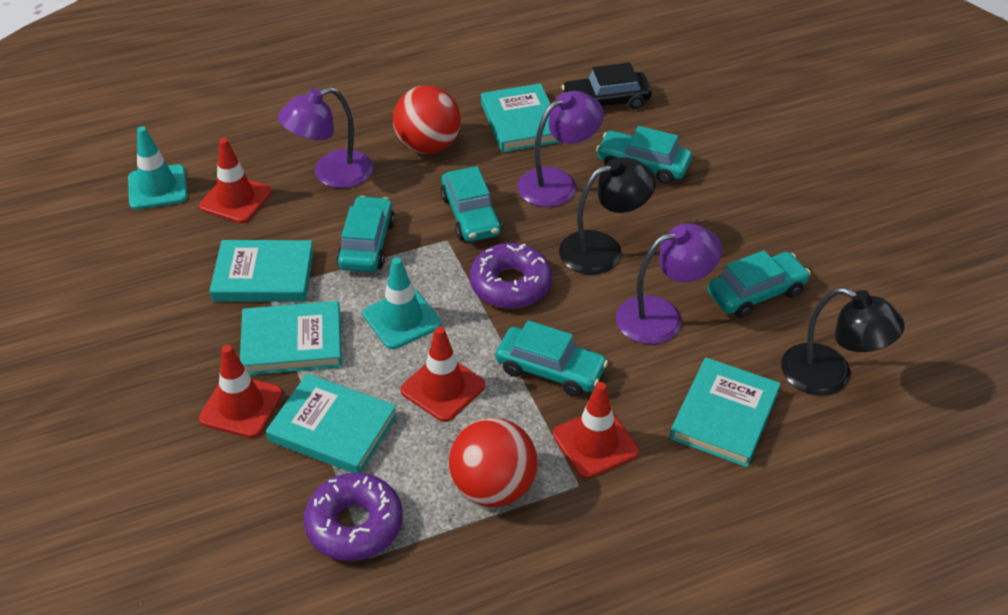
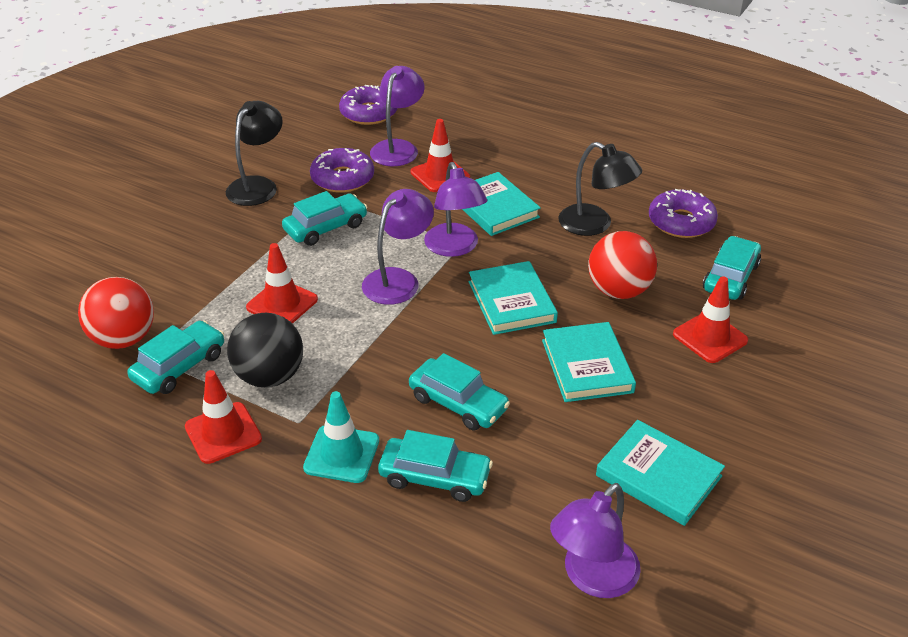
black ball: none = 0 -> [227,313,303,388] = 1
black car: [562,63,652,109] = 1 -> none = 0
purple donut: [304,473,403,561] [470,243,552,309] = 2 -> [310,148,374,193] [339,85,397,125] [649,189,718,238] = 3
purple lamp: [278,87,373,188] [517,91,604,207] [616,223,722,344] = 3 -> [362,189,434,305] [370,66,424,166] [424,162,487,257] [550,483,641,598] = 4
turquoise book: [210,240,314,302] [240,301,342,375] [266,374,397,473] [481,83,561,153] [670,357,781,467] = 5 -> [462,172,541,236] [469,261,558,335] [542,322,636,402] [596,420,725,526] = 4
turquoise traffic cone: [128,126,187,209] [363,257,441,349] = 2 -> [303,391,379,483] = 1

